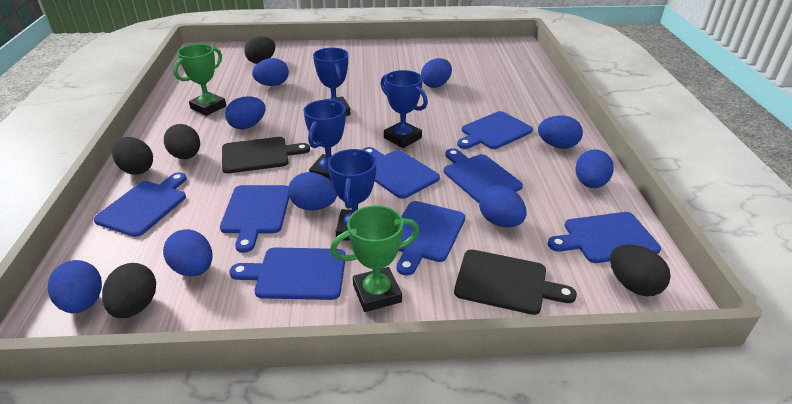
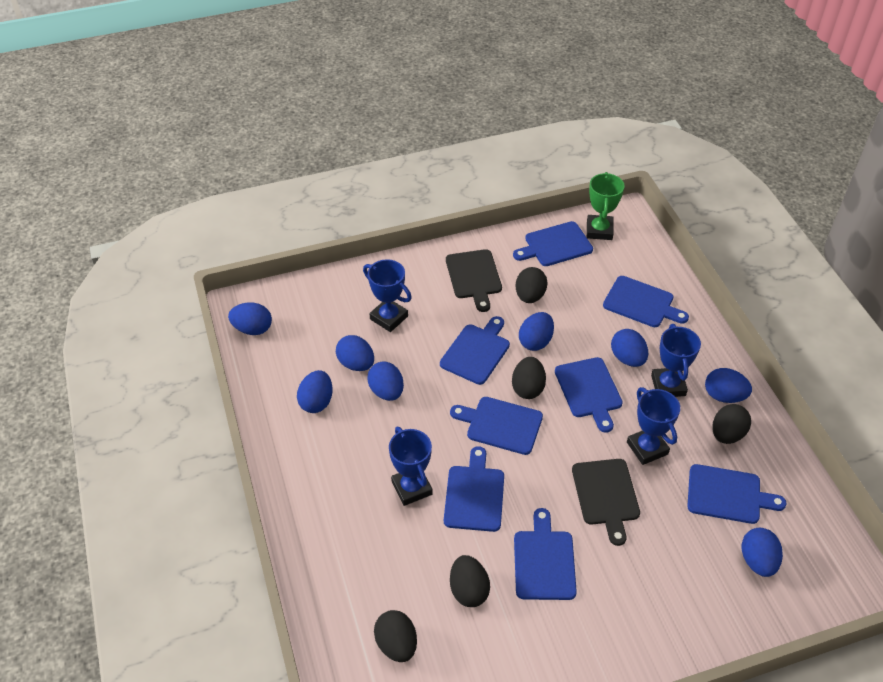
blue egg: [48,260,102,313] [163,229,213,276] [225,97,265,129] [252,58,289,86] [288,172,337,211] [421,58,452,88] [479,185,527,227] [538,116,583,149] [576,149,614,188] = 9 -> [228,302,272,335] [297,370,333,413] [336,335,374,371] [367,361,404,401] [519,312,554,351] [611,329,648,367] [705,368,752,403] [742,528,783,577] = 8
green trophy: [173,44,226,116] [330,205,419,312] = 2 -> [587,172,624,240] = 1

